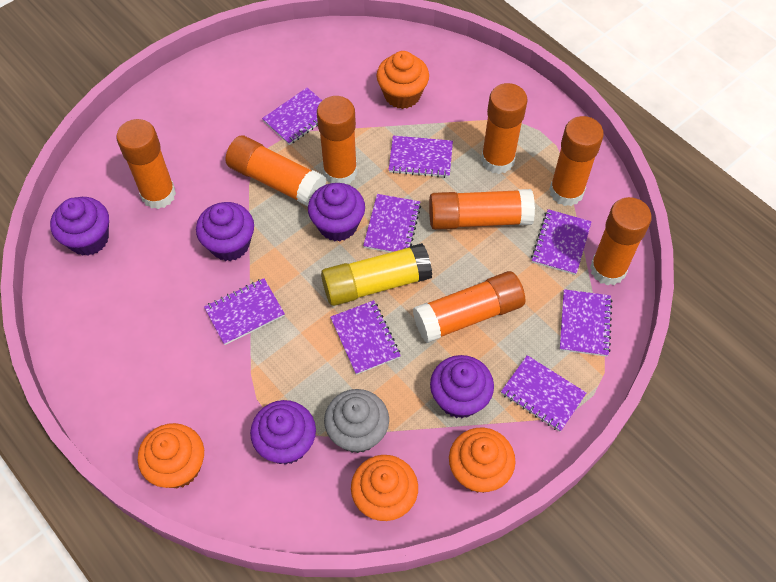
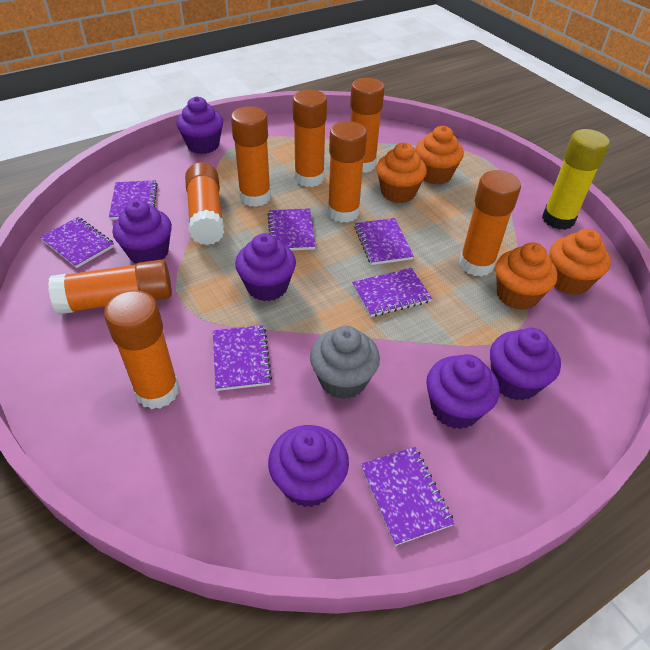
purple cupcake: [50,197,109,256] [196,202,254,261] [250,400,316,465] [308,183,365,241] [430,355,494,418] = 5 -> [113,200,172,263] [176,96,223,154] [235,233,296,301] [268,425,349,507] [426,354,499,429] [490,328,561,401] = 6
purple notebook: [204,278,285,345] [262,88,322,145] [330,300,401,375] [363,194,421,253] [389,136,453,178] [501,355,586,432] [531,209,592,275] [560,289,612,357] = 8 -> [40,217,114,268] [109,180,158,220] [213,325,272,391] [267,208,316,251] [352,268,432,317] [354,218,414,265] [361,447,455,546] = 7

